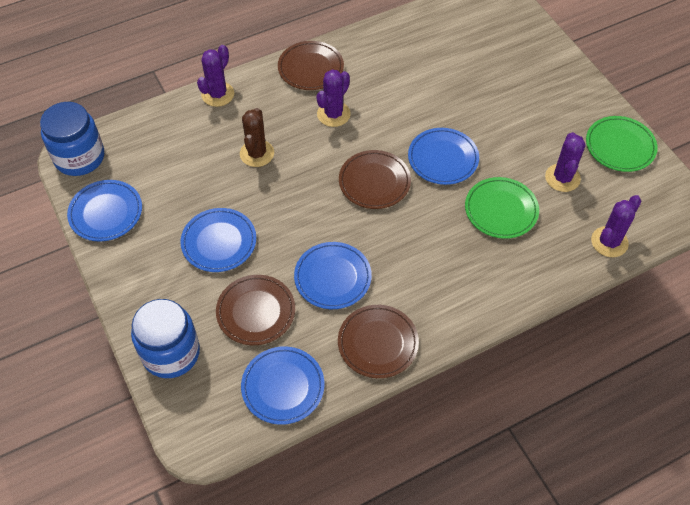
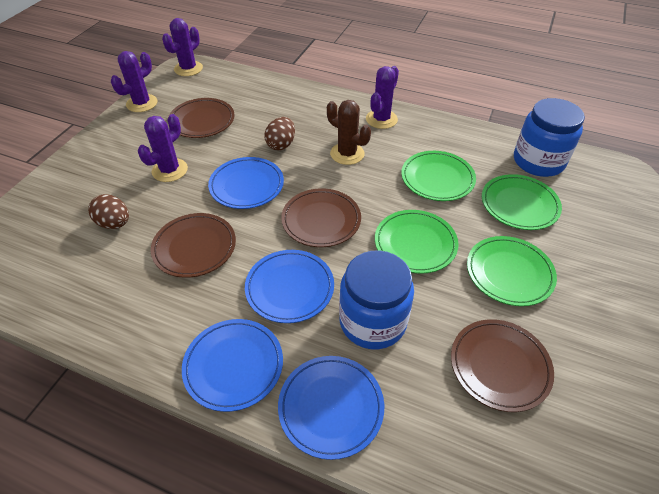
blue plate: [67,180,142,242] [180,208,256,272] [241,346,324,425] [294,242,372,309] [408,128,479,185] = 5 -> [182,319,283,412] [208,157,284,209] [245,250,334,323] [278,356,384,460] = 4
brown egg: none = 0 -> [88,194,129,229] [264,117,295,150] = 2
green plate: [465,177,539,239] [586,116,658,172] = 2 -> [375,210,459,274] [401,151,476,201] [467,236,557,306] [482,174,562,230] = 4

